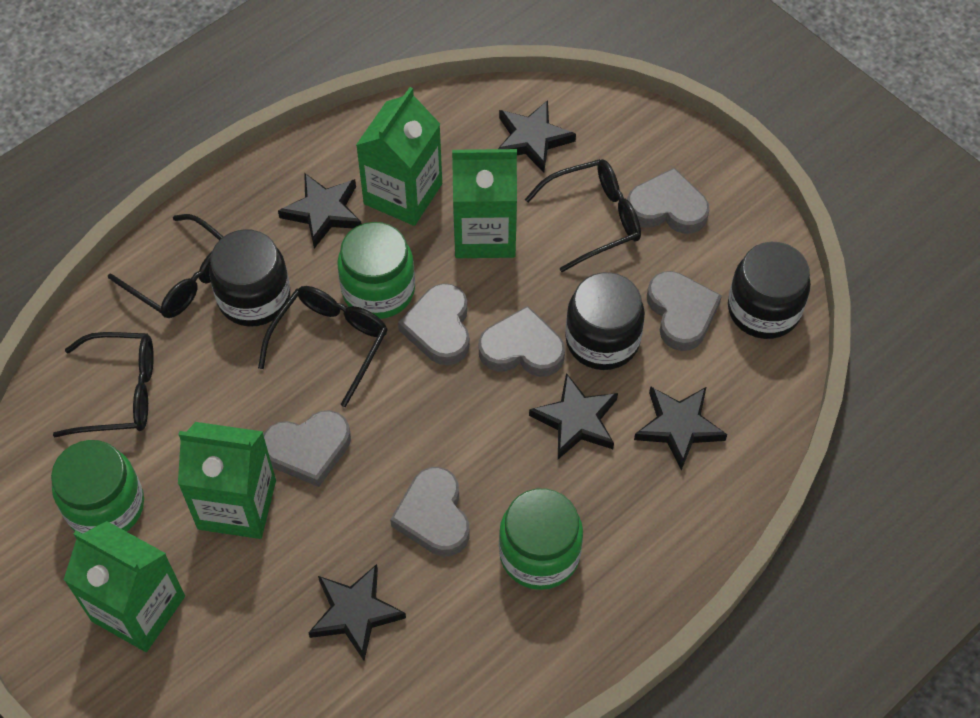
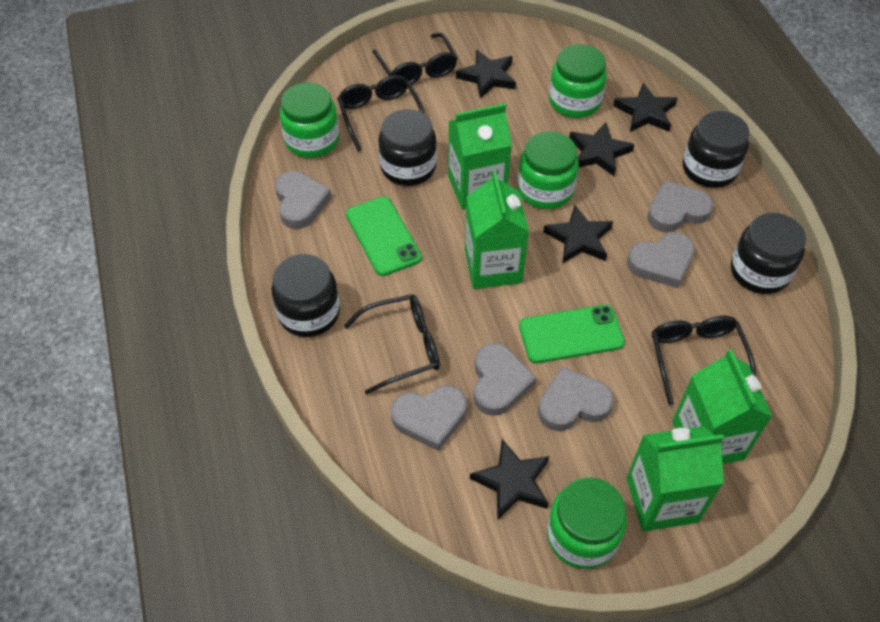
black jar: [209,229,290,327] [565,272,645,370] [728,242,811,339] = 3 -> [272,254,340,337] [378,109,437,186] [683,111,749,188] [731,213,806,294] = 4
green jar: [51,440,144,534] [337,222,415,319] [499,488,583,590] = 3 -> [280,83,339,158] [518,131,579,209] [547,477,627,569] [549,44,607,118] = 4
green phone: none = 0 -> [346,197,422,276] [519,305,625,363] = 2

